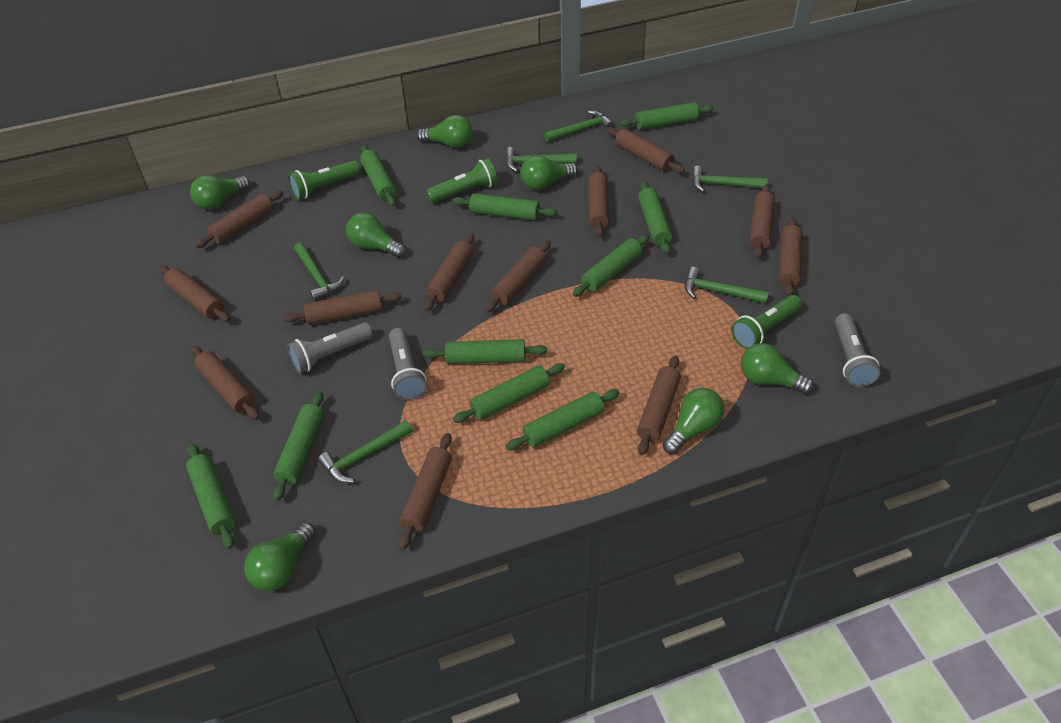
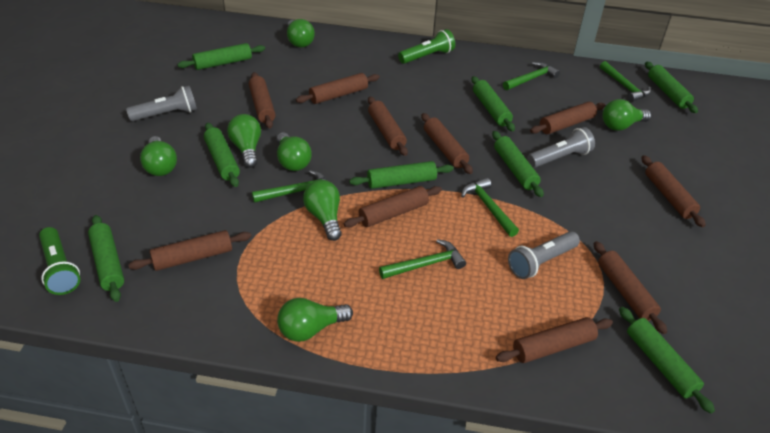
brown rolling pin: [159,265,230,322] [191,346,259,420] [195,190,284,248] [283,290,402,325] [399,433,452,550] [424,234,474,311] [485,241,551,313] [589,166,609,237] [606,127,685,173] [637,356,681,455] [750,185,775,258] [779,218,802,296] = 12 -> [128,230,251,271] [249,72,276,129] [296,73,380,104] [344,186,442,227] [368,97,408,156] [421,113,473,174] [496,317,613,363] [530,102,605,134] [594,241,667,334] [641,155,706,227] = 10
green flashlight: [288,160,360,199] [426,158,498,203] [731,295,802,349] = 3 -> [39,227,80,295] [398,29,455,64] = 2
green hammer: [294,242,345,301] [318,420,412,483] [505,147,577,172] [544,111,614,142] [685,267,769,303] [692,166,768,192] = 6 -> [252,170,327,203] [379,239,466,279] [461,178,519,237] [503,62,560,90] [600,61,651,102] = 5
green rolling pin: [186,443,235,549] [273,391,324,501] [360,145,397,206] [423,339,548,364] [452,193,558,220] [453,363,565,423] [506,389,620,450] [573,235,649,297] [620,102,714,130] [638,181,672,254] = 10 -> [88,215,124,302] [177,43,265,70] [204,123,240,187] [349,161,454,189] [472,76,515,131] [492,131,544,197] [619,307,715,414] [645,62,698,113] = 8

